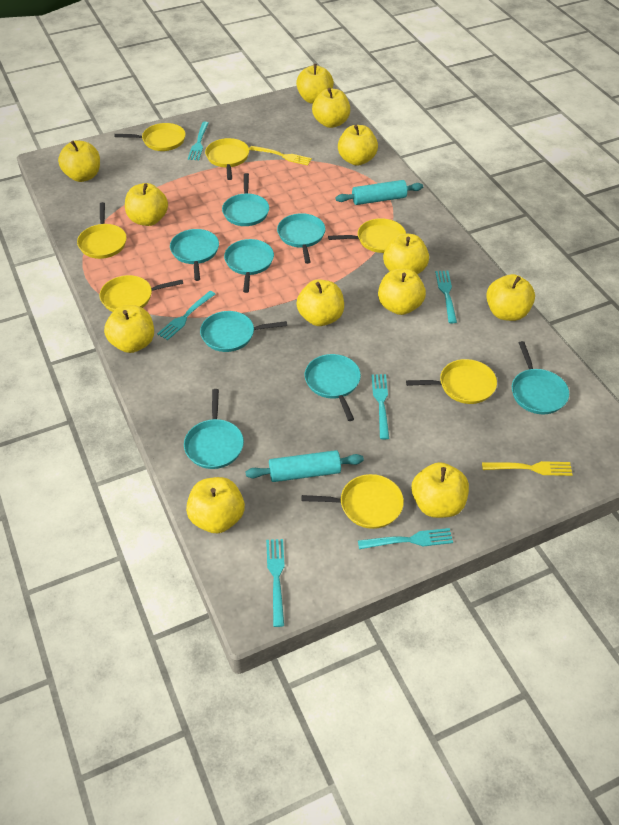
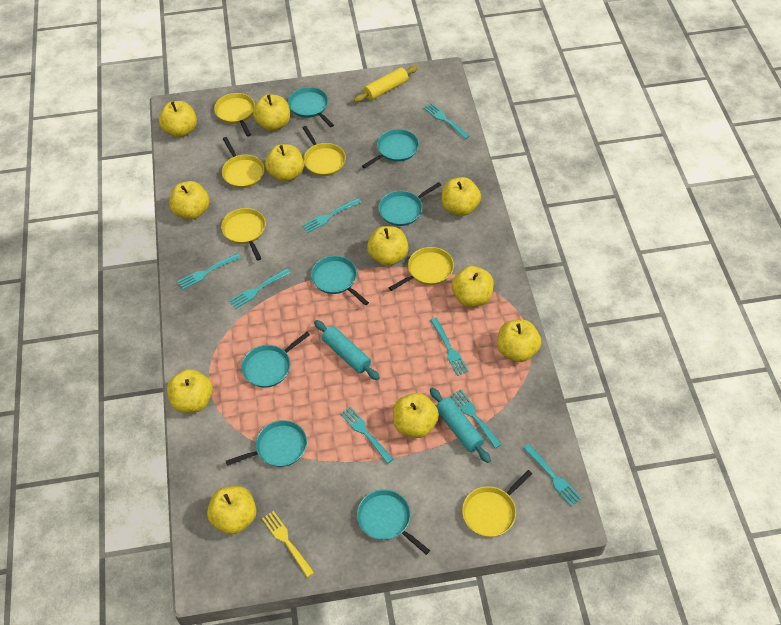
turquoise fork: [157,291,216,340] [188,122,209,160] [266,539,285,627] [358,528,453,549] [371,374,389,439] [435,271,457,323] = 6 -> [178,253,241,289] [229,268,290,309] [302,198,361,233] [340,406,393,464] [424,103,470,139] [430,318,469,376] [450,389,502,449] [523,444,582,506] = 8
turquoise pan: [170,229,219,281] [184,389,244,469] [200,311,287,352] [222,173,269,226] [224,239,274,293] [277,213,326,264] [305,354,361,421] [512,341,569,414] = 8 -> [226,420,307,467] [241,332,310,388] [288,87,334,127] [311,256,369,305] [357,489,430,555] [362,129,419,169] [378,182,441,226] = 7
yellow apple: [58,140,100,182] [104,305,154,353] [125,183,168,226] [186,477,245,533] [296,64,334,104] [296,279,344,326] [312,88,350,128] [338,125,378,166] [378,269,426,315] [383,234,429,274] [411,462,469,518] [486,274,535,321] = 12 -> [159,101,197,138] [167,369,213,413] [169,181,209,220] [207,486,256,534] [253,94,290,131] [265,144,304,182] [367,226,408,266] [393,393,439,438] [441,177,481,216] [451,266,494,307] [497,320,541,362] = 11
yellow fork: [249,146,312,165] [482,461,573,476] = 2 -> [262,511,314,578] = 1
yellow pan: [77,202,127,259] [100,275,183,312] [114,123,186,151] [205,138,249,180] [302,474,404,529] [328,218,406,253] [406,359,497,404] = 7 -> [214,93,255,137] [221,208,266,261] [222,137,264,188] [302,126,346,176] [389,247,454,291] [462,470,532,537] = 6
yellow rolling pin: none = 0 -> [354,66,418,102] = 1

